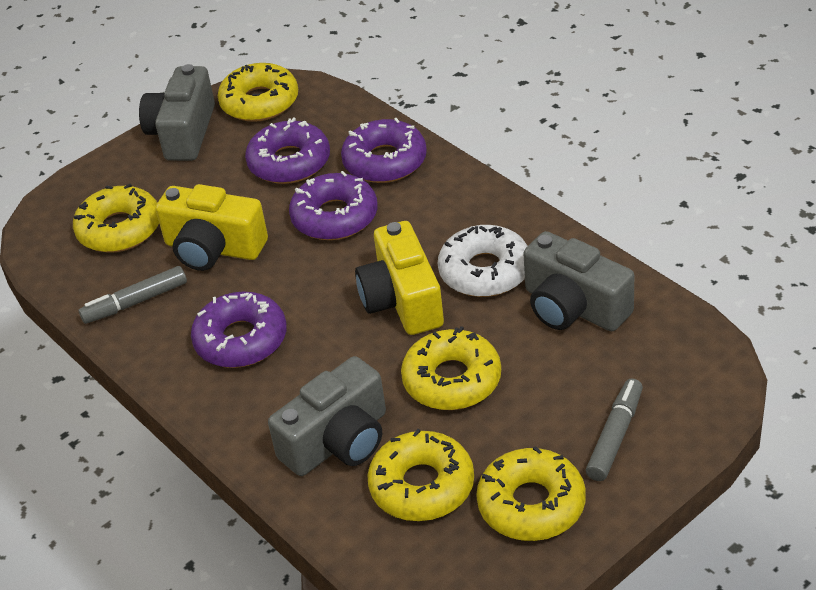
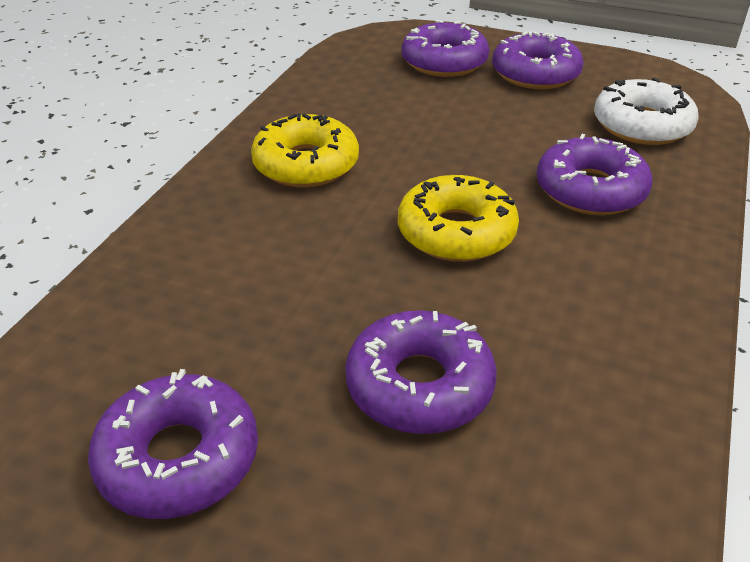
grey camera: [139,64,215,161] [268,356,386,476] [523,231,634,331] = 3 -> none = 0
grey marker: [79,266,187,324] [586,378,643,481] = 2 -> none = 0
purple donut: [191,292,287,368] [245,118,330,184] [289,171,377,240] [341,118,427,183] = 4 -> [88,369,258,519] [345,310,497,434] [401,20,489,77] [492,31,584,89] [536,134,653,215] = 5
yellow camera: [156,184,268,271] [355,221,444,335] = 2 -> none = 0
yellow donut: [73,184,159,253] [218,63,298,122] [367,429,474,521] [401,326,501,410] [476,446,586,541] = 5 -> [251,113,359,187] [398,175,519,262] = 2

